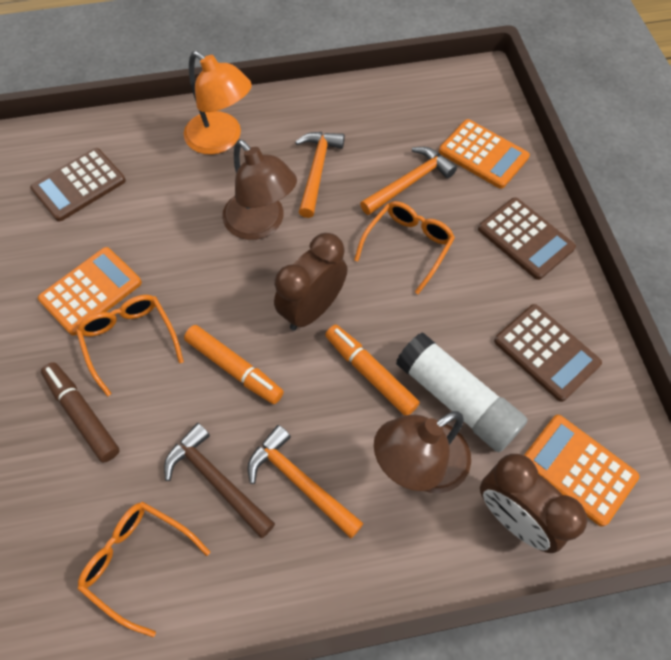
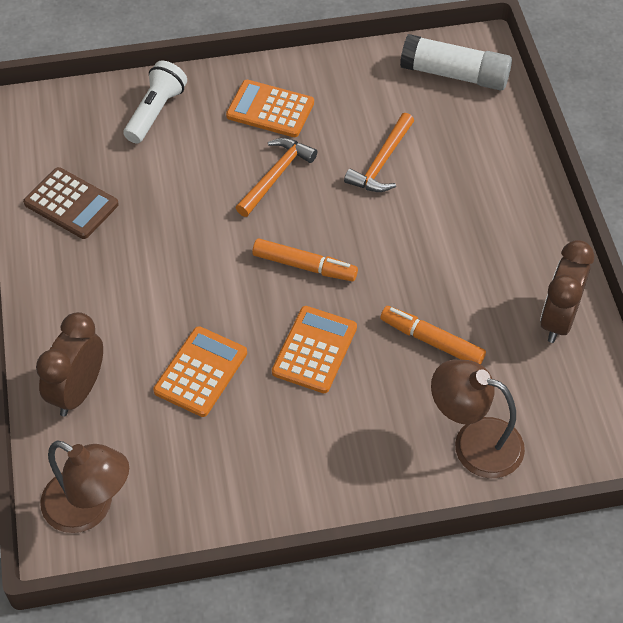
brown calculator: [30,148,126,221] [478,197,576,280] [494,304,602,402] = 3 -> [23,167,119,239] = 1
brown hammer: [164,423,275,538] = 1 -> none = 0
brown marker: [41,362,120,463] = 1 -> none = 0
orange glasses: [76,295,184,397] [78,501,210,637] [354,201,455,294] = 3 -> none = 0
orange hammer: [248,425,364,538] [295,132,345,218] [360,147,457,215] = 3 -> [236,138,317,217] [344,113,414,192] = 2
orange lamp: [184,51,252,155] = 1 -> none = 0
white flashlight: none = 0 -> [124,61,187,143] = 1

